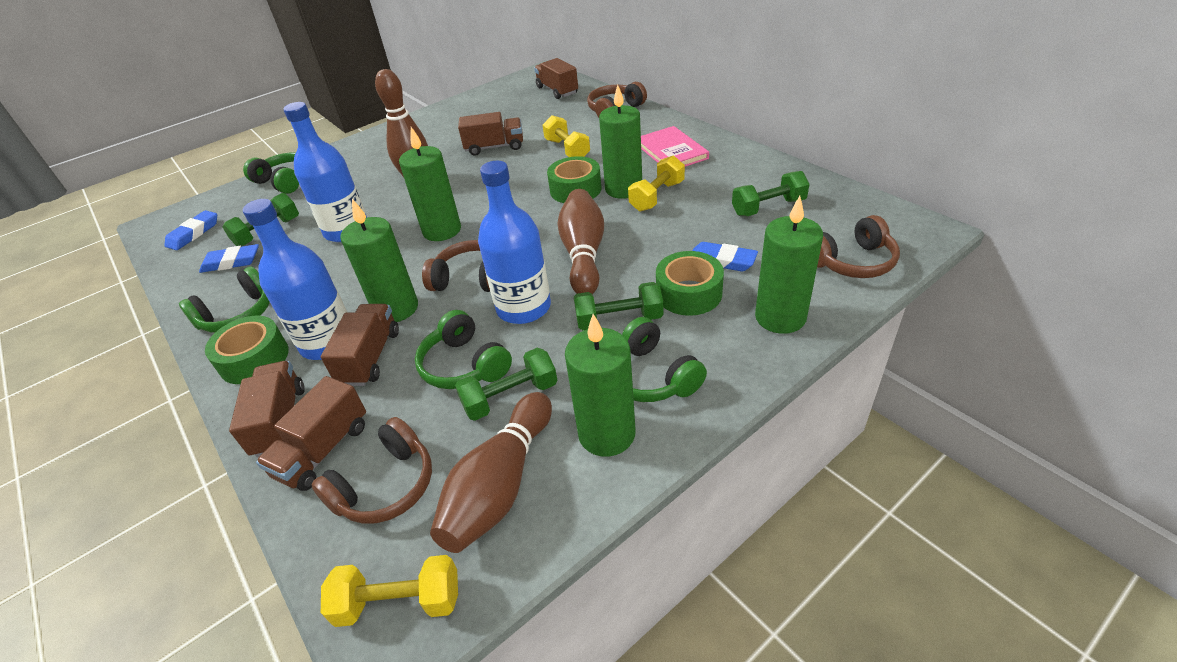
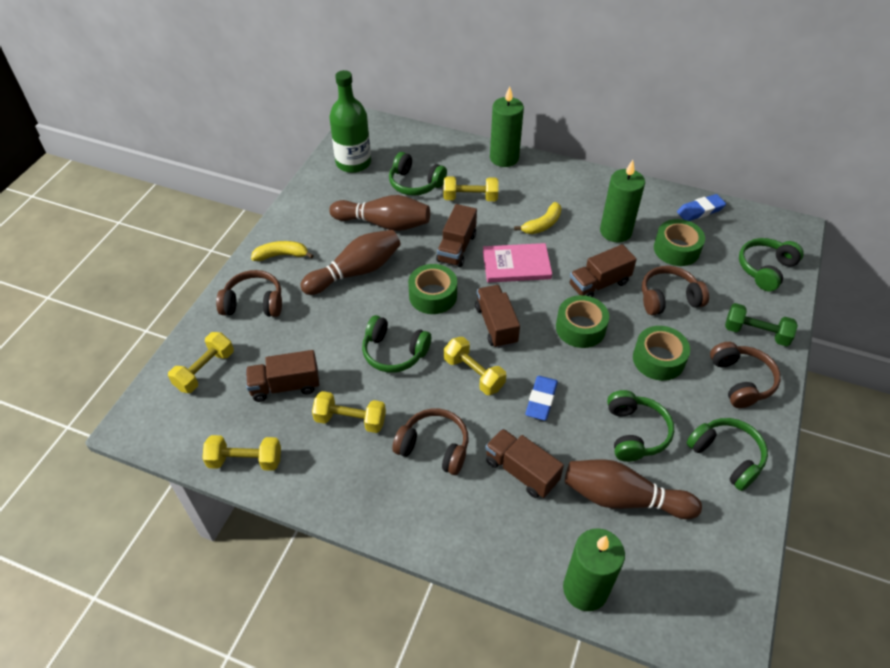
blue bottle: [243,199,348,360] [283,102,367,242] [478,161,551,324] = 3 -> none = 0
blue eraser: [164,210,217,250] [199,244,259,273] [693,242,758,272] = 3 -> [525,376,558,421] [677,194,726,221] = 2
green bottle: none = 0 -> [329,70,371,173] = 1
green candle: [340,199,418,322] [399,127,461,241] [565,314,636,457] [599,84,642,199] [755,196,823,334] = 5 -> [490,86,524,167] [563,528,625,611] [600,160,645,242] = 3
green dumbbell: [222,193,299,247] [455,348,557,421] [574,282,663,330] [732,171,809,216] = 4 -> [725,303,798,346] = 1
green headphones: [179,266,270,333] [243,152,299,194] [415,310,512,389] [622,317,707,402] = 4 -> [362,315,431,373] [389,152,447,196] [607,390,674,462] [687,418,768,491] [739,238,804,291] = 5
green tape: [205,316,289,384] [547,156,601,203] [656,251,724,316] = 3 -> [408,264,457,314] [556,295,609,348] [633,326,690,381] [654,219,705,266] = 4
yellow banana: none = 0 -> [251,241,314,261] [514,202,562,234] = 2
yellow dumbbell: [321,555,458,627] [542,115,590,157] [628,156,685,212] = 3 -> [168,332,234,393] [202,435,281,471] [312,391,386,433] [443,176,499,201] [444,337,506,395] = 5

